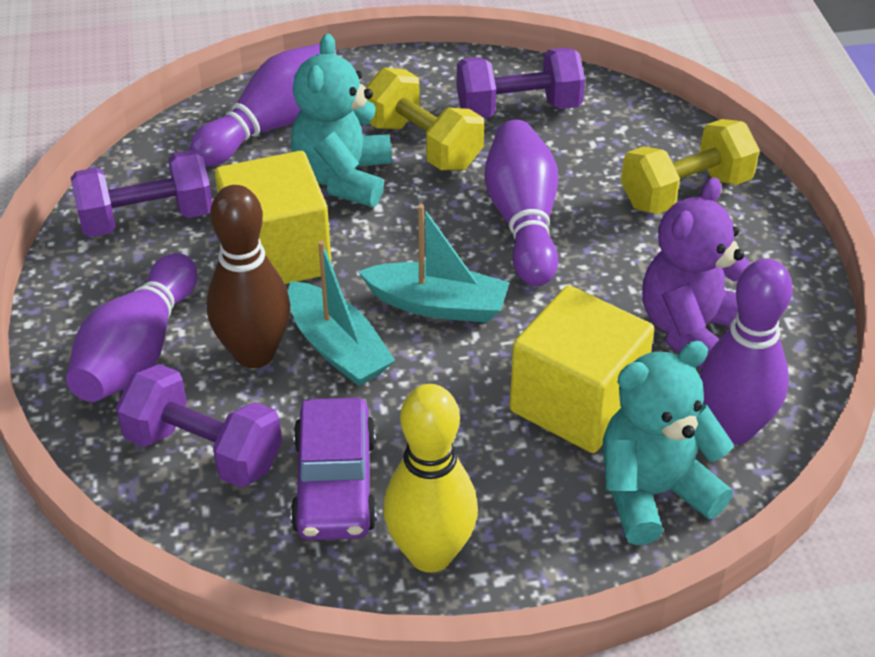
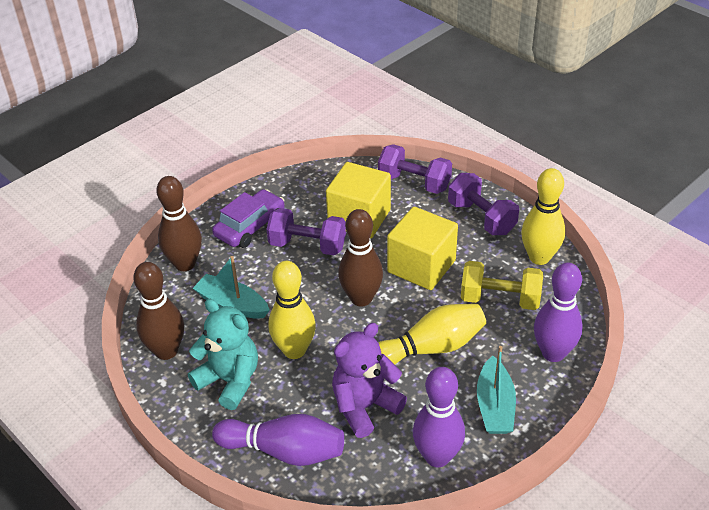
brown bowling pin: [207,185,290,368] = 1 -> [133,262,184,360] [156,176,202,271] [338,209,383,306] = 3
purple bowling pin: [66,253,197,402] [190,43,337,166] [484,120,558,286] [699,259,792,445] = 4 -> [212,414,344,466] [413,367,465,467] [534,263,583,362] = 3
turquoise teddy bear: [291,34,392,207] [603,341,733,545] = 2 -> [188,299,258,410] = 1
yellow bowling pin: [383,384,478,573] = 1 -> [268,261,316,359] [378,304,486,365] [521,168,565,265] = 3
yellow dumbbell: [366,68,484,170] [621,119,760,214] = 2 -> [461,261,543,310] = 1

